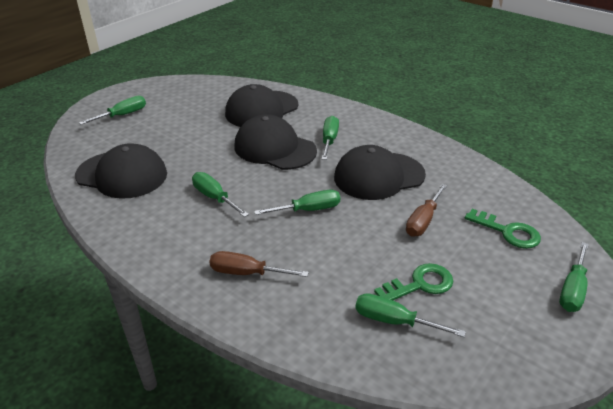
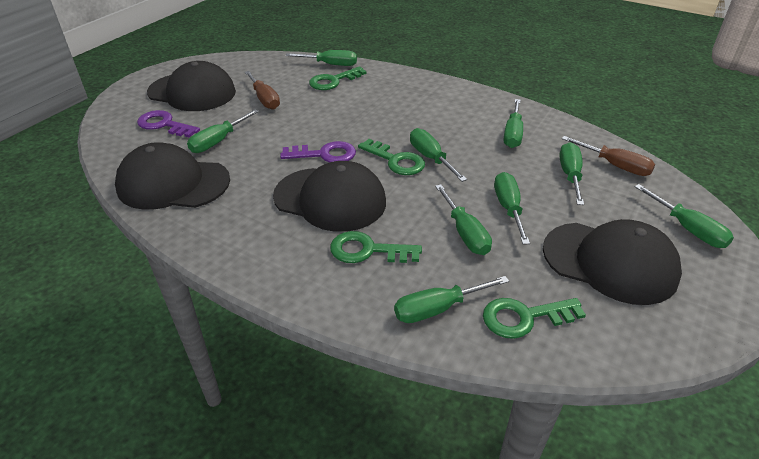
green key: [374,263,453,300] [465,209,541,249] = 2 -> [309,66,367,90] [330,231,422,263] [358,139,425,175] [483,298,586,339] = 4
green screwdriver: [79,96,146,125] [192,172,249,217] [254,190,340,215] [322,116,339,160] [355,293,466,337] [559,242,589,312] = 6 -> [187,109,259,153] [286,50,357,66] [394,276,509,323] [410,128,467,182] [435,184,492,255] [494,172,530,244] [504,99,523,148] [559,142,584,205] [635,184,734,248] = 9
purple key: none = 0 -> [137,110,200,137] [280,141,356,163] = 2

